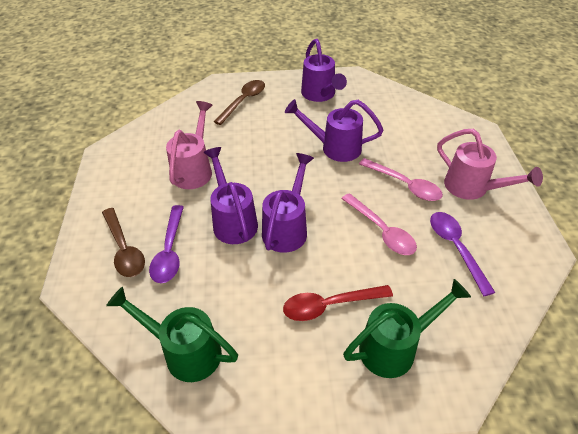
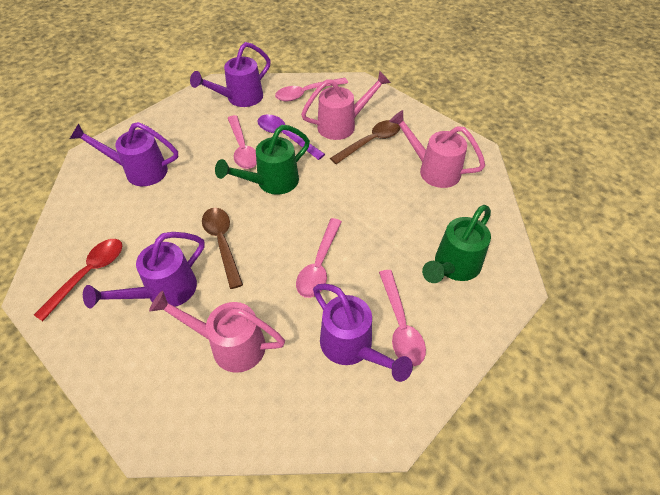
pink spoon: [341,193,417,255] [359,158,443,201] = 2 -> [228,115,257,169] [275,78,348,101] [296,218,342,298] [379,270,426,366] = 4
pink watering can: [166,101,213,189] [437,129,543,200] = 2 -> [149,291,285,373] [301,71,391,140] [389,110,485,188] = 3
purple spoon: [149,205,184,283] [430,212,496,296] = 2 -> [257,114,325,160] = 1

